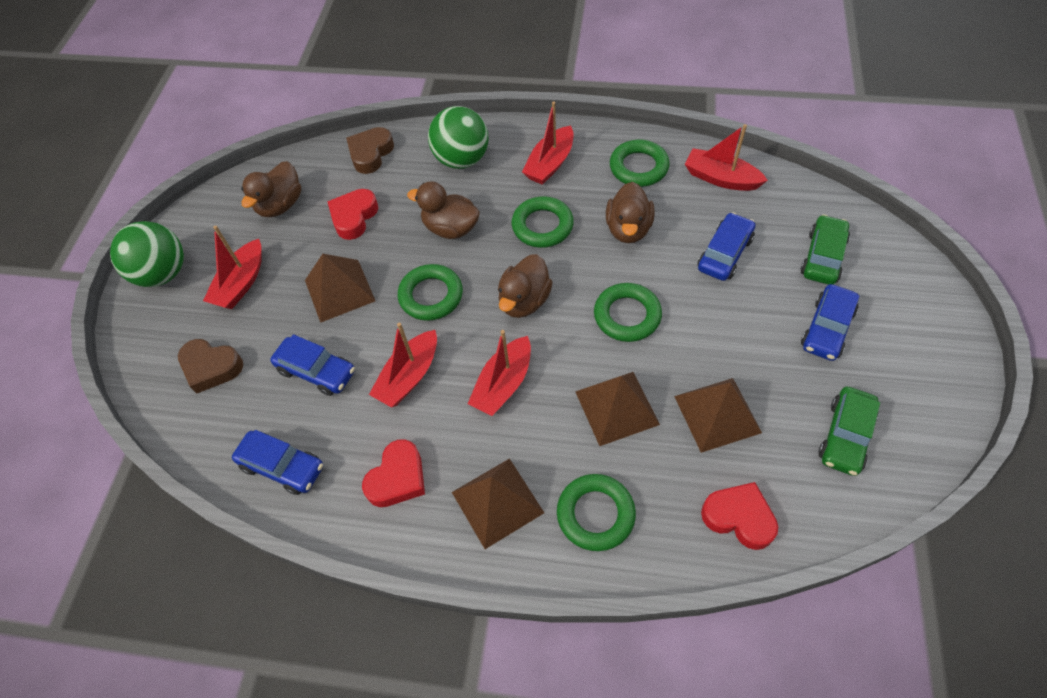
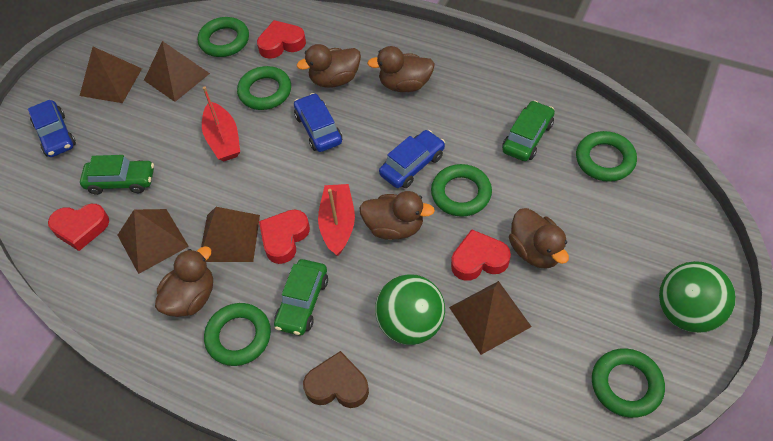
blue car: [232,430,323,495] [270,334,355,396] [697,212,755,281] [801,284,859,361] = 4 -> [28,100,76,157] [294,93,342,152] [379,130,445,188] = 3
brown duck: [241,161,301,217] [407,181,480,239] [498,254,553,318] [606,182,655,243] = 4 -> [155,246,213,317] [297,44,361,88] [359,191,435,240] [367,46,435,92] [509,208,569,269] = 5
brown heart: [178,339,243,394] [346,127,394,174] = 2 -> [303,351,369,408] = 1
brown pyramid: [305,254,375,323] [452,458,544,549] [575,372,660,446] [674,378,762,453] = 4 -> [80,47,142,103] [118,209,189,274] [144,41,210,102] [201,207,260,262] [449,281,532,355] = 5
green car: [801,214,850,285] [819,386,880,476] = 2 -> [80,155,154,195] [274,259,328,335] [502,100,555,161] = 3
green ring: [398,264,463,321] [511,196,574,248] [557,474,636,551] [594,283,662,342] [610,140,670,187] = 5 -> [198,17,249,57] [204,303,271,366] [237,66,291,110] [431,164,492,217] [576,131,637,182] [592,348,665,418] = 6
red boat: [203,226,261,309] [369,323,437,408] [468,330,531,416] [522,102,574,185] [685,124,768,191] = 5 -> [202,86,240,161] [318,184,355,256] = 2
red heart: [327,189,378,240] [362,439,425,507] [701,482,778,550] = 3 -> [48,204,109,251] [257,20,306,59] [259,210,310,264] [451,229,511,281] = 4

